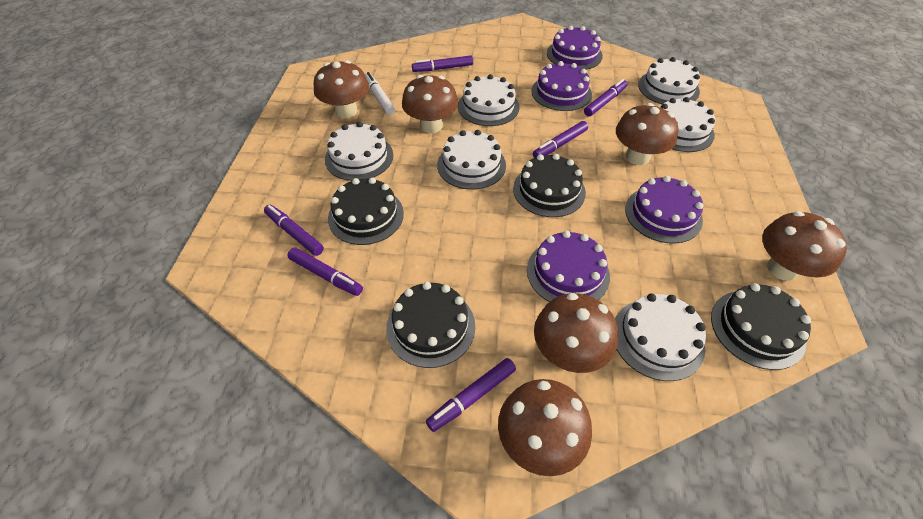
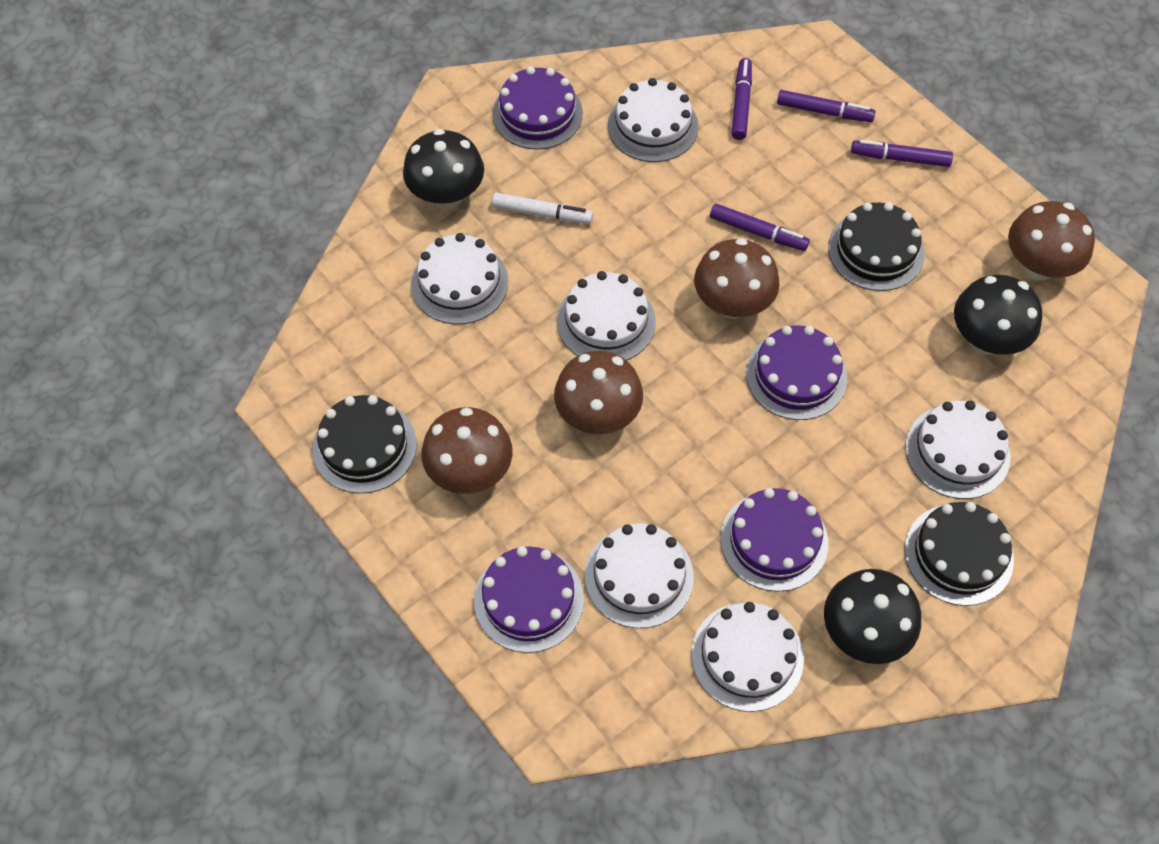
black cake: [328,178,404,245] [386,282,475,368] [513,154,586,217] [711,283,811,370] = 4 -> [313,395,417,494] [828,202,924,291] [905,502,1014,606] = 3
black mushroom: none = 0 -> [403,129,484,209] [824,569,921,664] [954,275,1042,355] = 3
brown mushroom: [314,60,369,118] [402,75,458,133] [498,379,592,476] [534,293,618,373] [616,103,678,165] [762,211,847,281] = 6 -> [422,407,513,494] [554,351,643,434] [694,238,780,319] [1008,201,1095,280] = 4
purple marker: [264,205,324,256] [287,247,363,296] [412,55,473,72] [426,358,516,432] [533,121,588,158] [584,79,627,117] = 6 -> [710,204,810,251] [732,58,752,140] [777,90,875,122] [851,140,953,167] = 4

